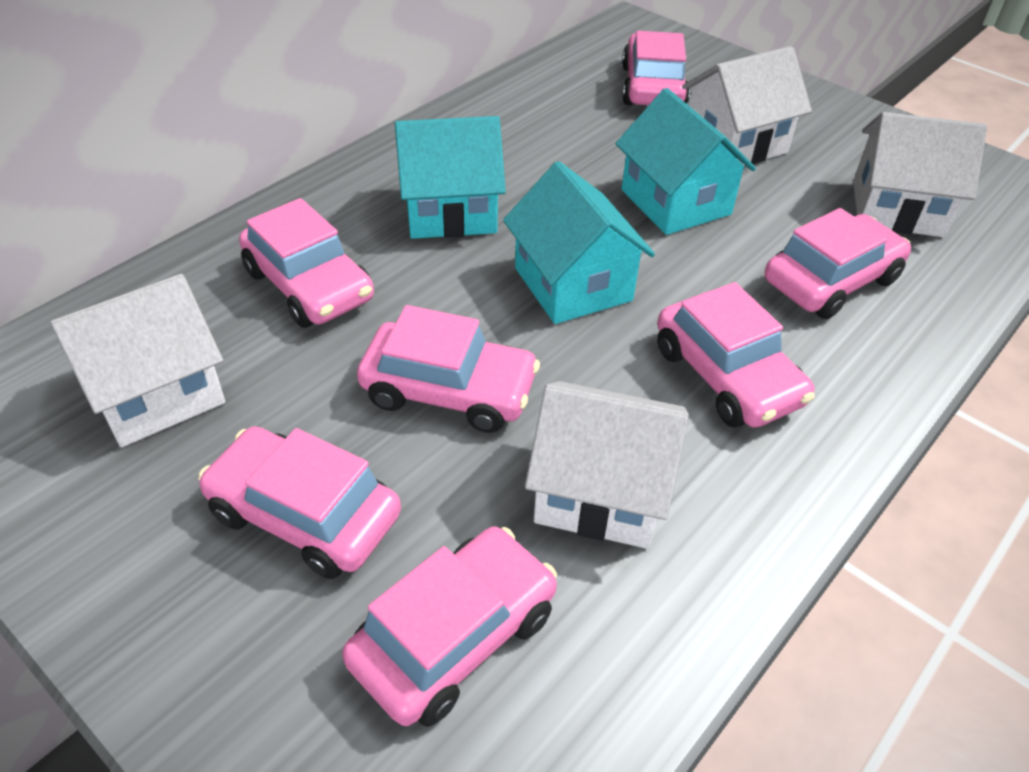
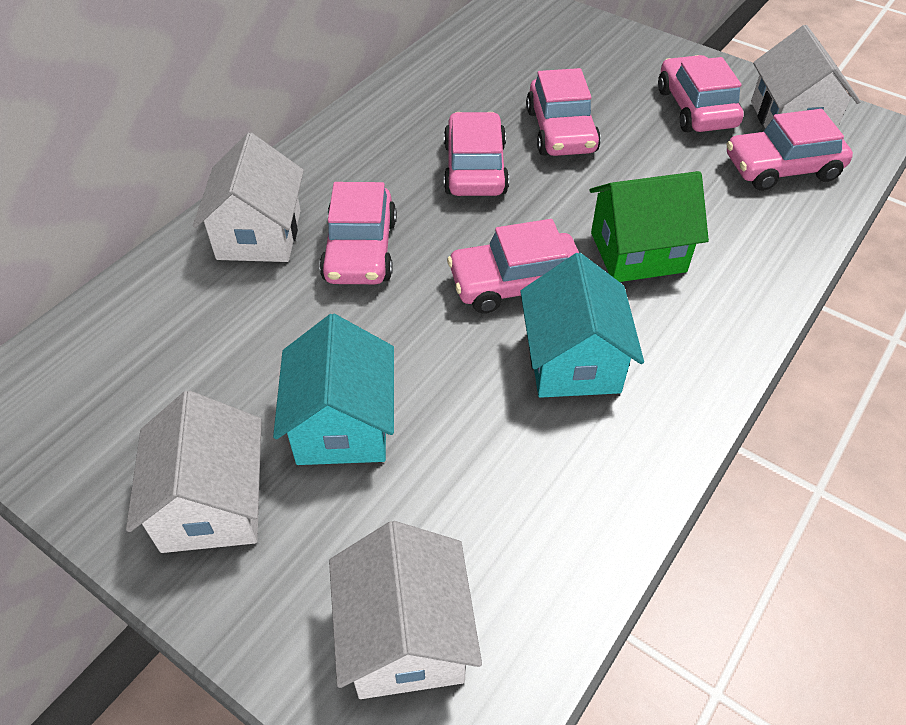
green house: none = 0 -> [589,171,709,282] = 1
pink car: [198,426,401,579] [239,198,374,328] [342,526,557,727] [357,305,540,433] [622,31,690,105] [657,282,815,428] [765,208,911,319] = 7 -> [319,182,397,284] [444,112,509,196] [447,219,579,314] [526,68,601,156] [658,55,744,132] [727,109,853,191] = 6
turquoise house: [395,116,506,239] [503,161,655,324] [615,88,756,235] = 3 -> [273,314,394,465] [520,253,644,398] = 2

